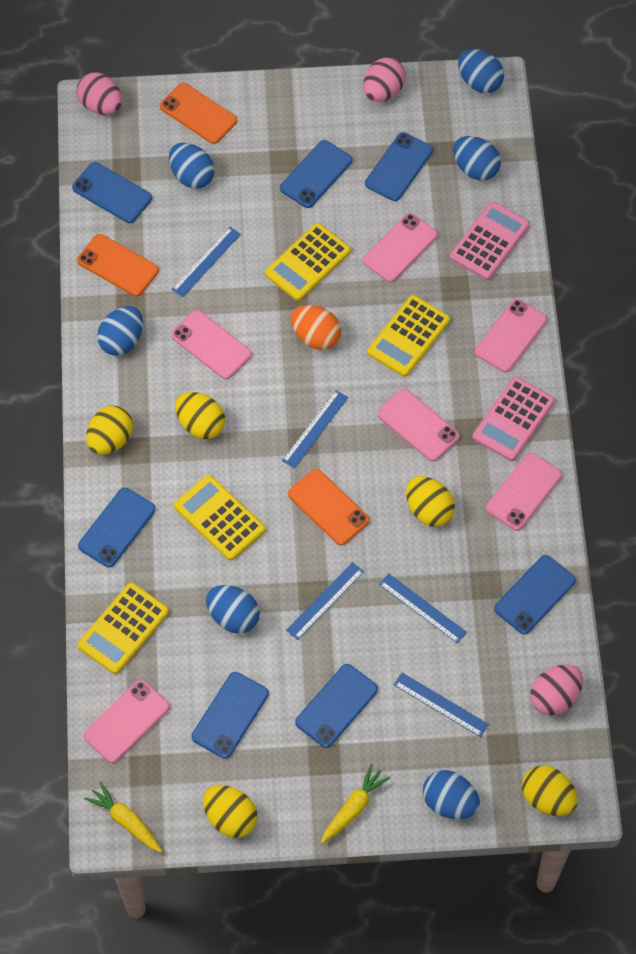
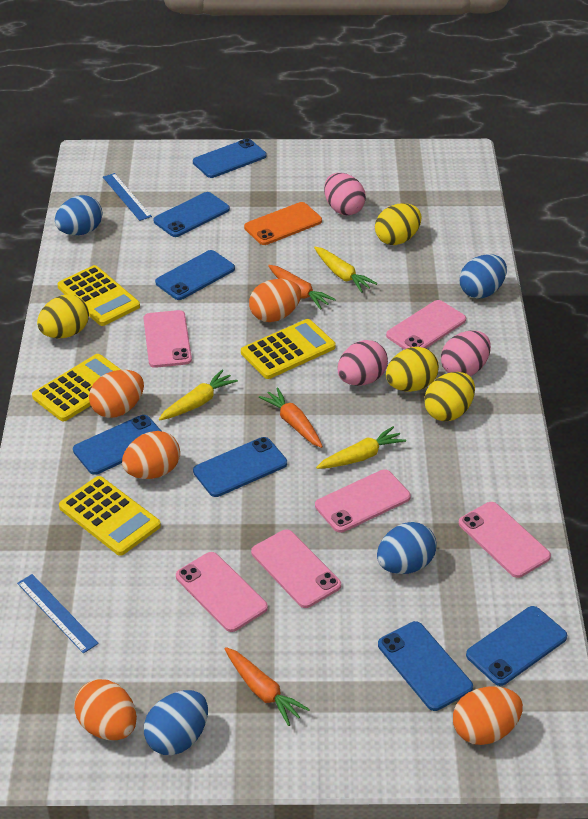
blue egg: [97,306,143,356] [169,143,215,189] [206,585,260,634] [423,770,480,819] [453,136,501,181] [458,49,504,93] = 6 -> [55,195,102,235] [144,690,208,755] [377,522,437,574] [460,254,507,299] = 4
blue ruler: [171,227,241,297] [282,390,348,468] [286,562,364,640] [379,573,467,643] [394,672,489,737] = 5 -> [17,574,99,654] [103,173,152,221] = 2
orange carrot: none = 0 -> [225,647,310,726] [259,387,323,448] [268,265,336,310] = 3
orange egg: [291,305,341,350] = 1 -> [74,679,137,740] [89,370,144,418] [122,431,180,479] [249,279,301,322] [453,686,523,745] = 5
orange phone: [77,234,159,296] [160,83,237,144] [288,469,370,545] = 3 -> [244,202,322,245] = 1
pink calculator: [450,201,530,280] [472,376,555,461] = 2 -> none = 0
yellow carrot: [84,781,163,853] [321,764,390,844] = 2 -> [159,370,238,420] [314,247,377,293] [316,426,406,469] = 3
yellow egg: [86,406,133,455] [175,392,225,439] [203,785,257,838] [406,476,455,527] [522,765,578,816] = 5 -> [37,295,89,338] [375,203,422,245] [386,347,439,392] [424,372,475,421] = 4

